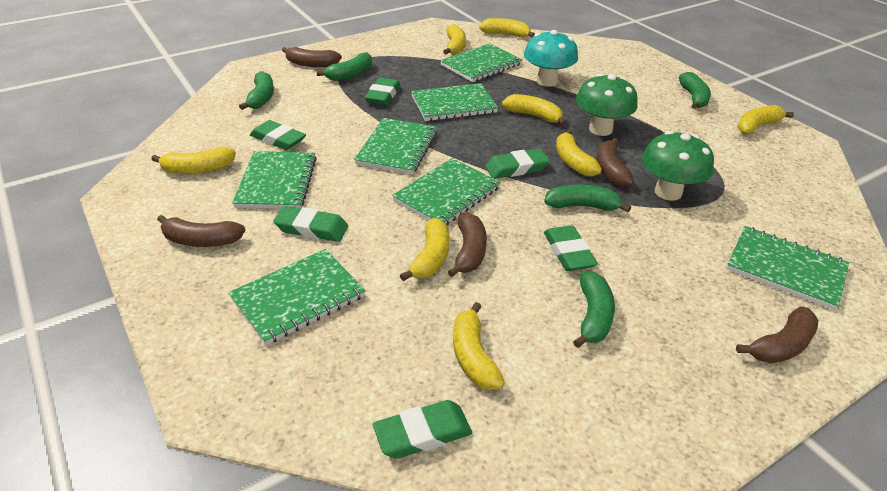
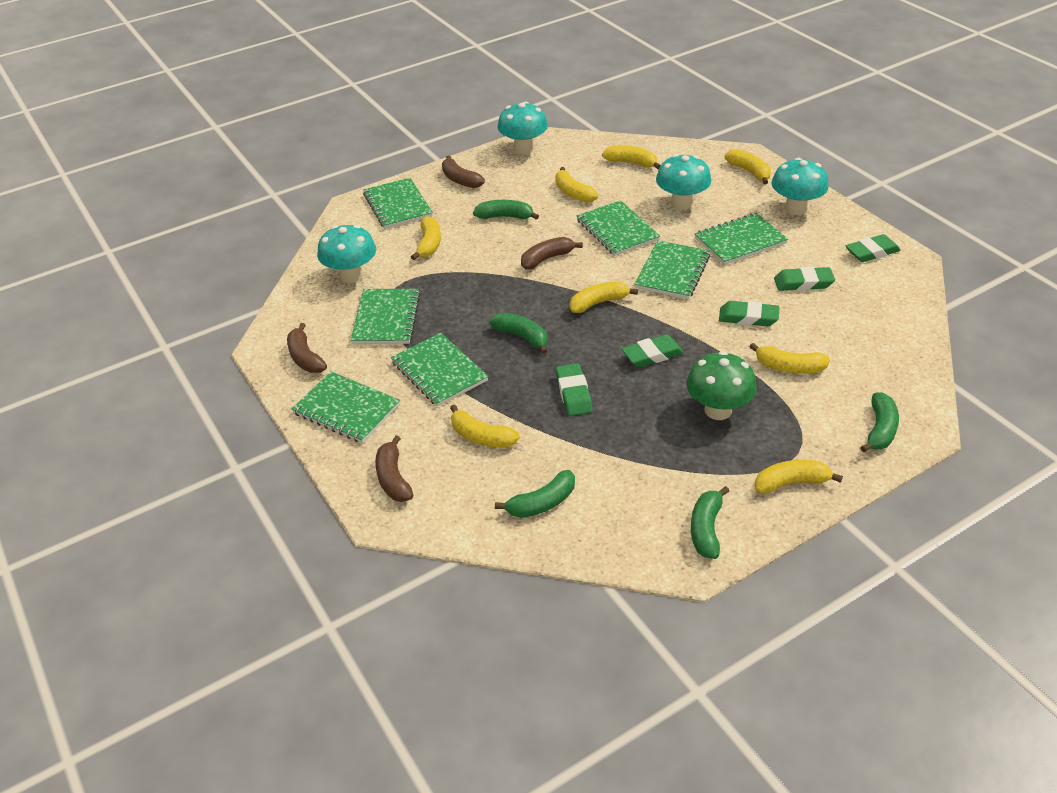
brown banana: [157,215,246,247] [282,47,342,67] [448,212,487,277] [596,138,634,187] [736,307,818,363] = 5 -> [287,323,327,373] [375,435,413,502] [442,155,485,188] [521,237,583,269] = 4
green eraser: [250,120,306,150] [273,206,348,242] [365,78,400,105] [373,400,472,459] [485,149,550,179] [544,225,598,271] = 6 -> [556,363,593,416] [622,334,684,367] [719,301,780,327] [774,267,835,291] [846,234,901,262] = 5
green mushroom: [576,74,637,136] [642,131,714,201] = 2 -> [686,351,757,420] = 1
turquoise mushroom: [524,30,578,87] = 1 -> [317,225,376,283] [497,101,548,154] [656,154,711,210] [771,157,829,215] = 4

